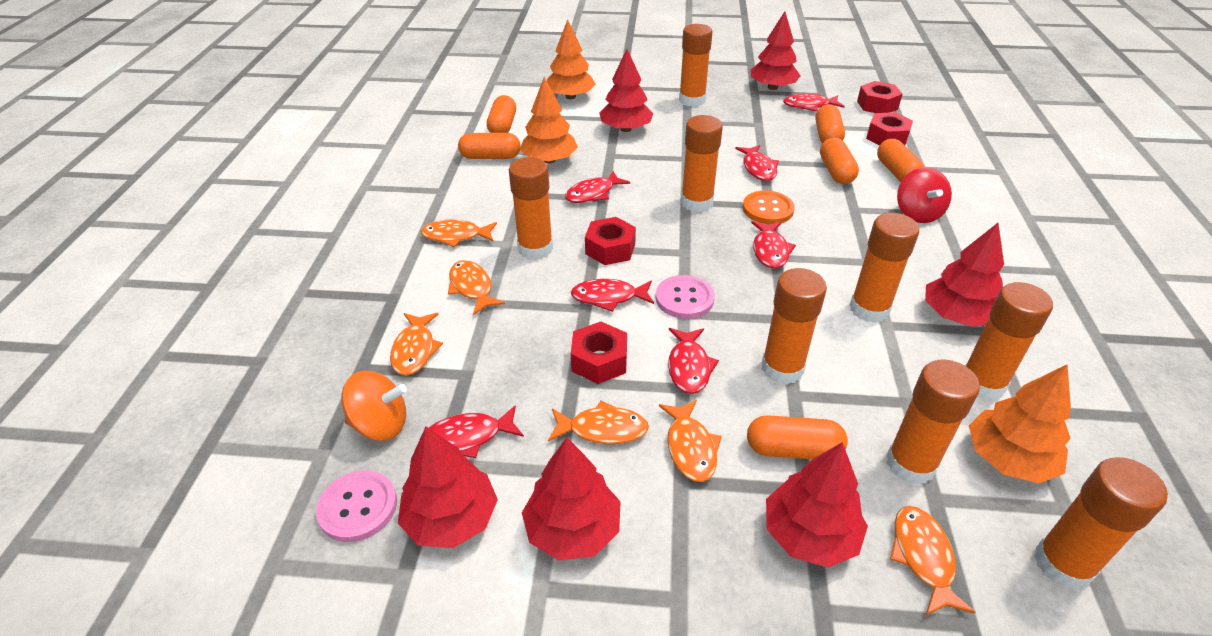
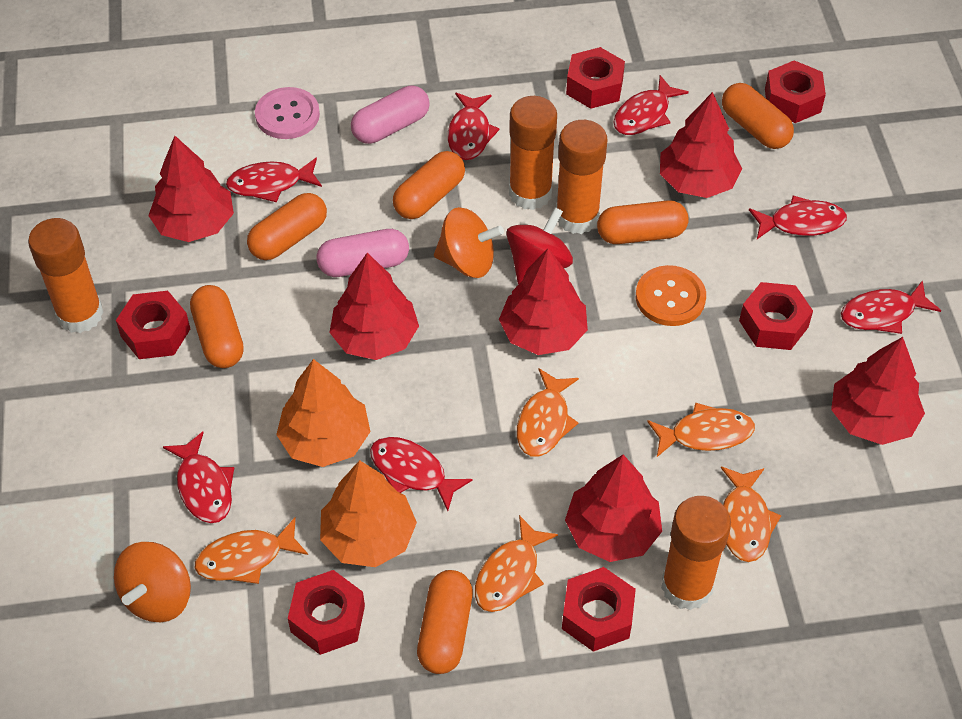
orange fish: [390,313,443,376] [421,219,497,247] [448,260,505,315] [548,401,649,444] [659,400,722,482] [890,506,975,616] = 6 -> [195,517,308,584] [475,515,558,612] [517,368,579,457] [647,402,755,457] [721,467,781,562] = 5
orange glue stick: [509,157,553,260] [679,24,712,107] [681,115,723,212] [762,268,827,384] [850,213,919,323] [886,359,980,485] [965,282,1053,400] [1034,457,1168,590] = 8 -> [28,218,104,333] [509,96,557,210] [556,120,608,234] [661,496,731,610] = 4
orange spinning top: [341,371,407,441] = 1 -> [114,542,191,622] [434,207,504,278] = 2
orange tree: [520,77,578,163] [547,19,596,99] [969,364,1071,483] = 3 -> [276,359,370,467] [320,460,417,567] = 2
pink button: [316,470,397,542] [656,275,715,319] = 2 -> [255,87,320,139] = 1
pink capsule: none = 0 -> [316,229,409,277] [351,85,430,144] = 2
red nut: [571,322,627,384] [585,217,636,265] [857,81,902,113] [866,112,913,146] = 4 -> [116,291,190,359] [288,570,365,655] [562,567,636,652] [566,47,625,109] [739,282,813,350] [765,60,826,123] = 6

